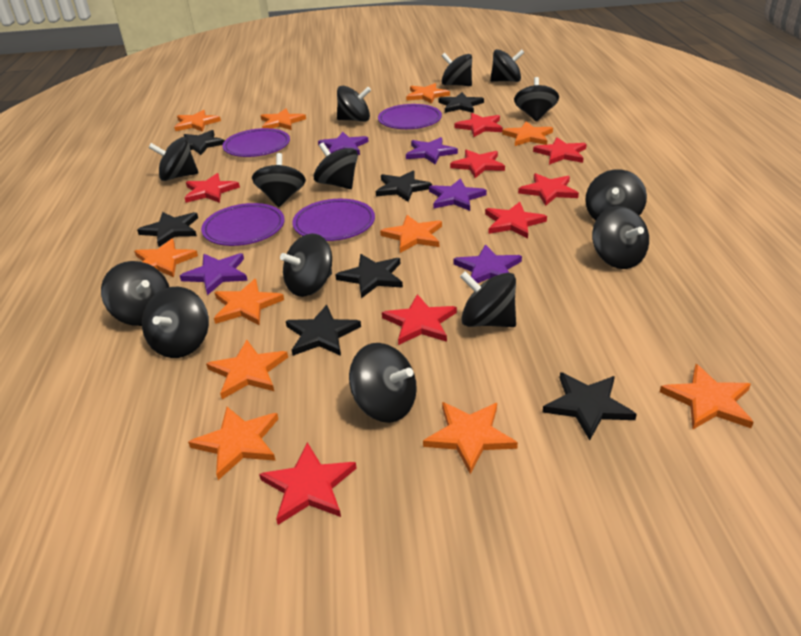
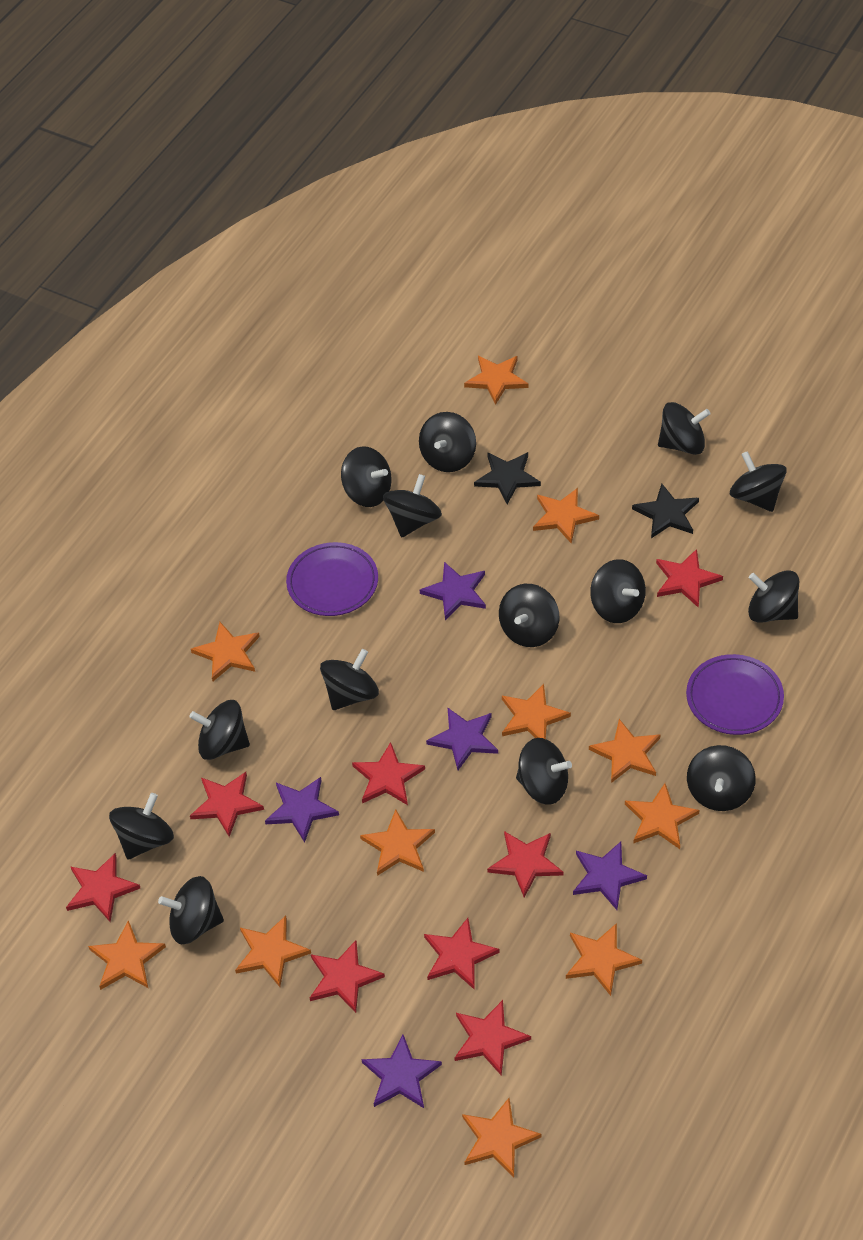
black star: [137,212,198,247] [184,130,225,155] [286,305,361,356] [335,254,403,298] [376,170,432,202] [438,92,484,113] [543,372,637,440] = 7 -> [474,452,541,504] [632,484,699,538] = 2
purple plate: [201,203,285,246] [222,128,290,157] [292,199,375,241] [378,104,442,129] = 4 -> [286,542,378,616] [686,654,784,735] = 2

